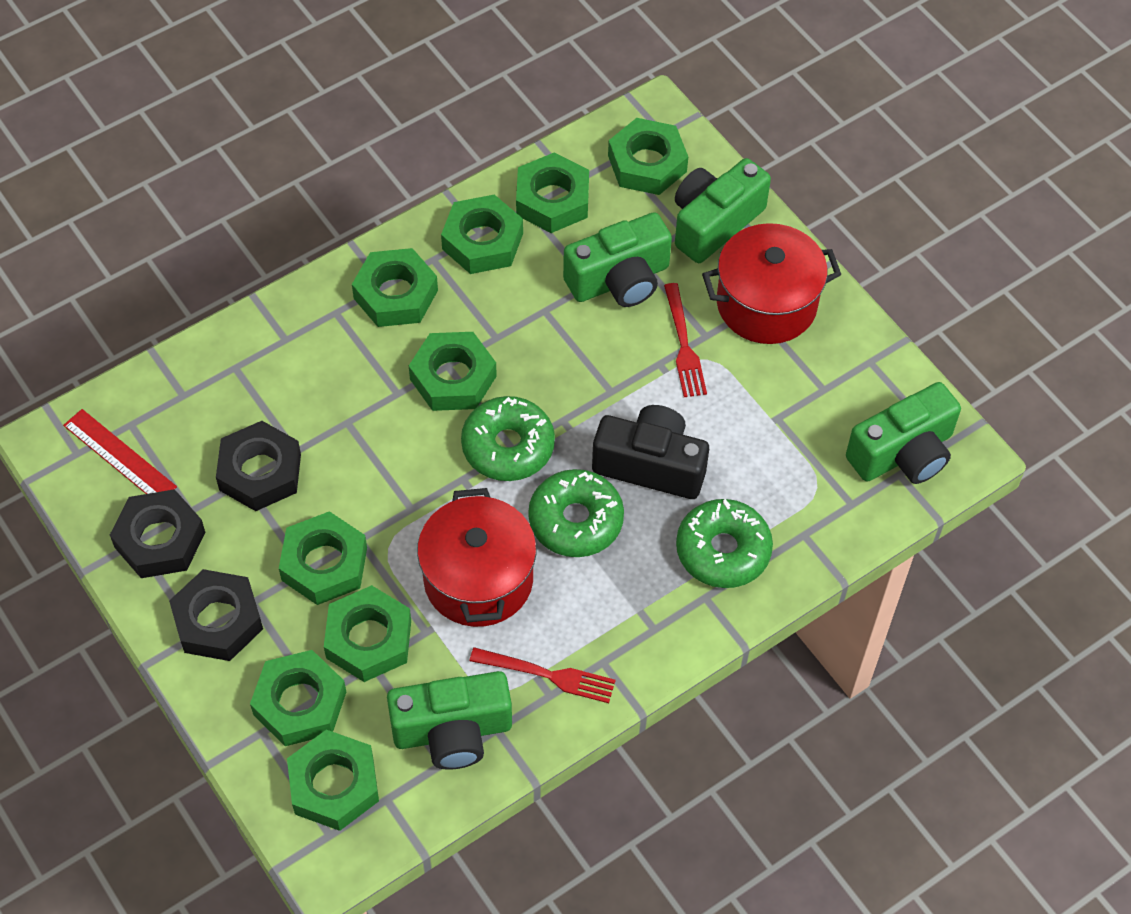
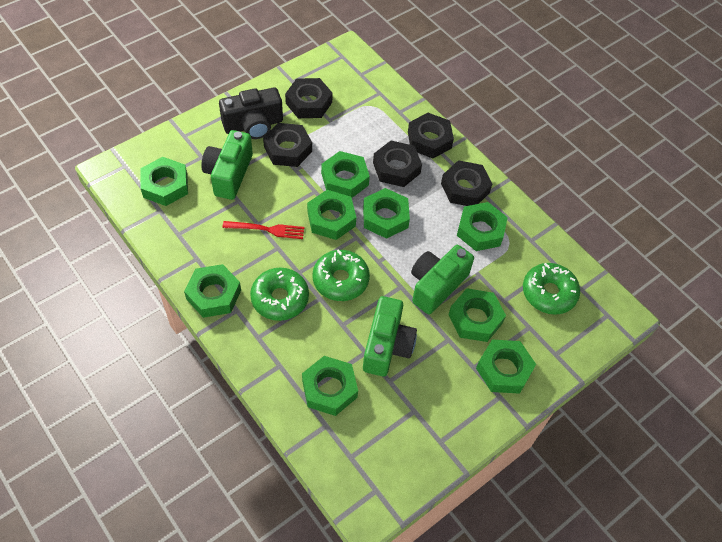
black nut: [110,489,205,578] [169,569,263,661] [216,421,301,511] = 3 -> [263,123,312,167] [285,78,333,118] [373,141,422,187] [408,113,454,158] [441,160,492,206] = 5
green camera: [387,671,512,770] [563,212,672,307] [675,158,771,263] [846,382,961,484] = 4 -> [201,130,253,200] [363,296,417,377] [411,245,474,314] = 3
red fork: [469,647,616,703] [664,283,707,397] = 2 -> [222,221,305,239] = 1
red pot: [417,488,537,627] [702,223,841,344] = 2 -> none = 0
red ruler: [63,409,177,494] = 1 -> none = 0

